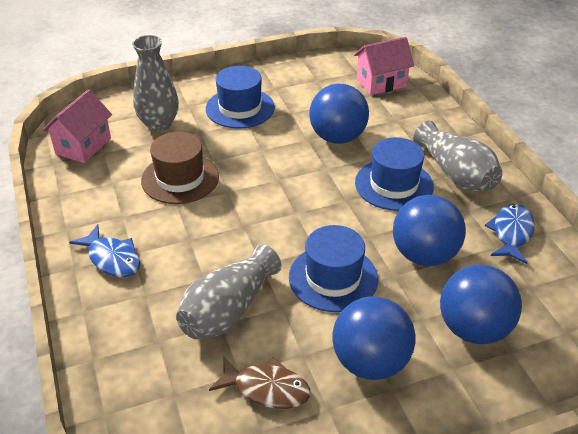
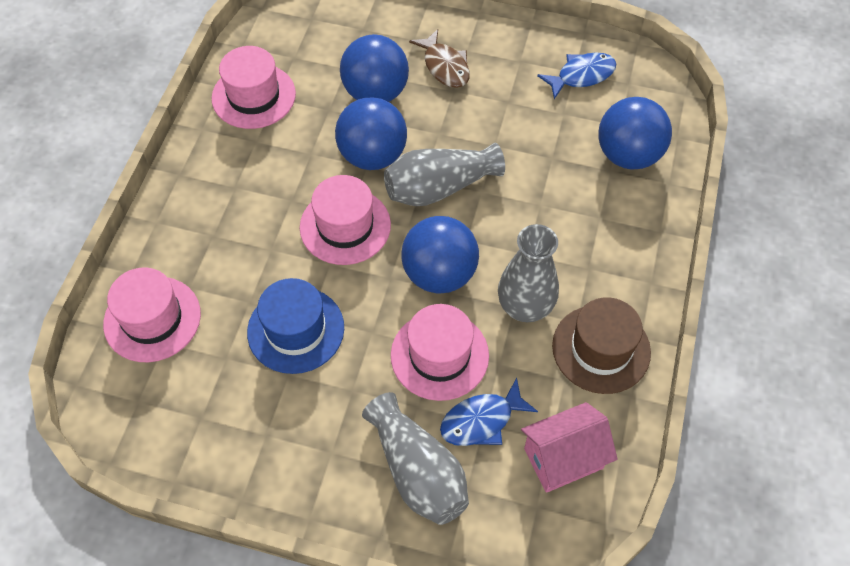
blue hat: [206,66,275,129] [289,225,378,312] [355,137,434,211] = 3 -> [247,278,344,374] = 1
pink hat: none = 0 -> [103,267,201,362] [212,46,296,129] [300,175,391,265] [391,304,489,401] = 4
pink house: [43,89,112,163] [354,37,414,95] = 2 -> [521,402,618,493] = 1

